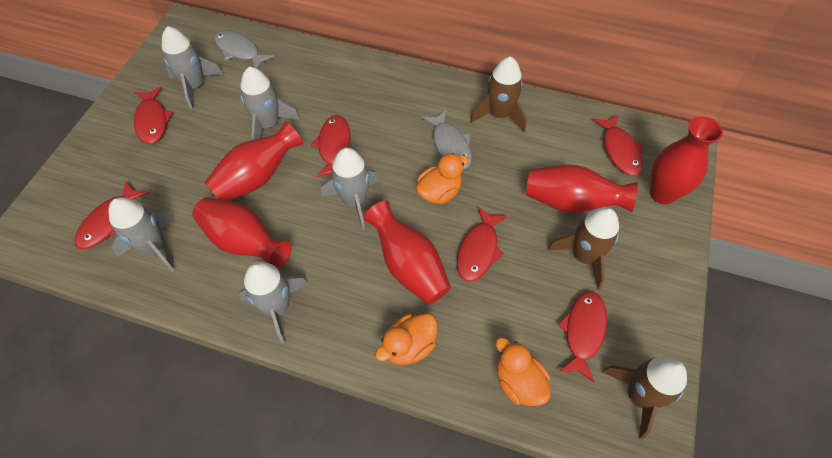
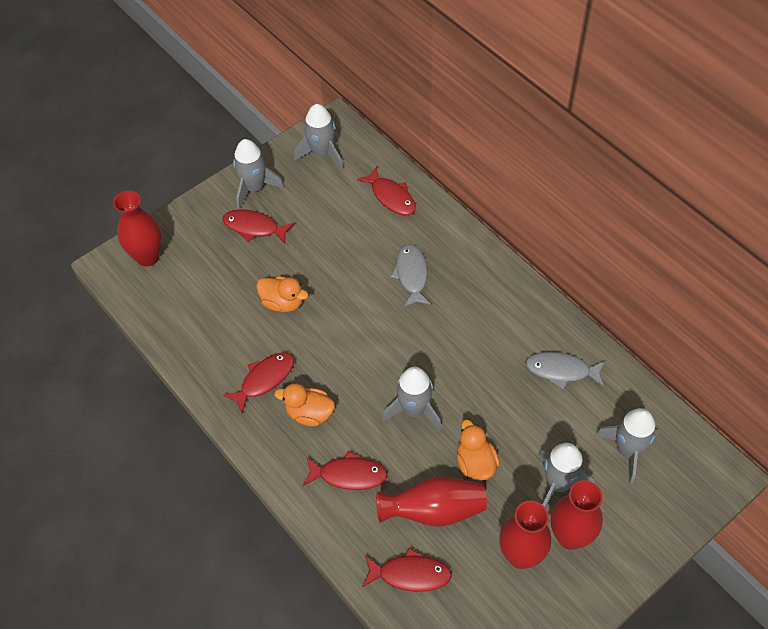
brown rocket: [470,56,526,132] [548,207,619,289] [602,356,687,439] = 3 -> none = 0
red fish: [75,181,149,249] [134,87,173,144] [311,115,350,177] [457,207,507,282] [557,292,607,382] [593,115,643,176] = 6 -> [223,209,294,244] [223,353,294,413] [303,450,388,490] [357,166,416,215] [362,548,452,592] = 5
red vase: [192,197,291,269] [204,121,303,201] [363,200,451,305] [526,165,638,212] [650,116,723,204] = 5 -> [113,191,162,267] [376,477,487,527] [499,501,551,569] [551,480,603,550] = 4

